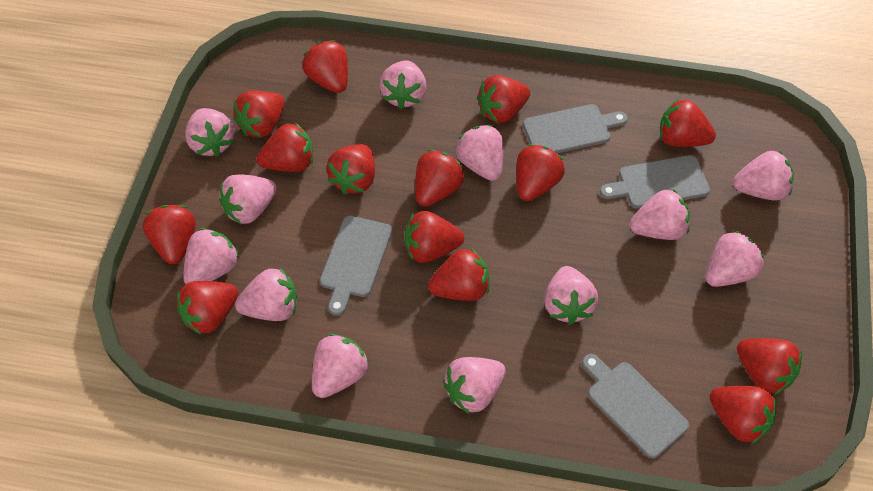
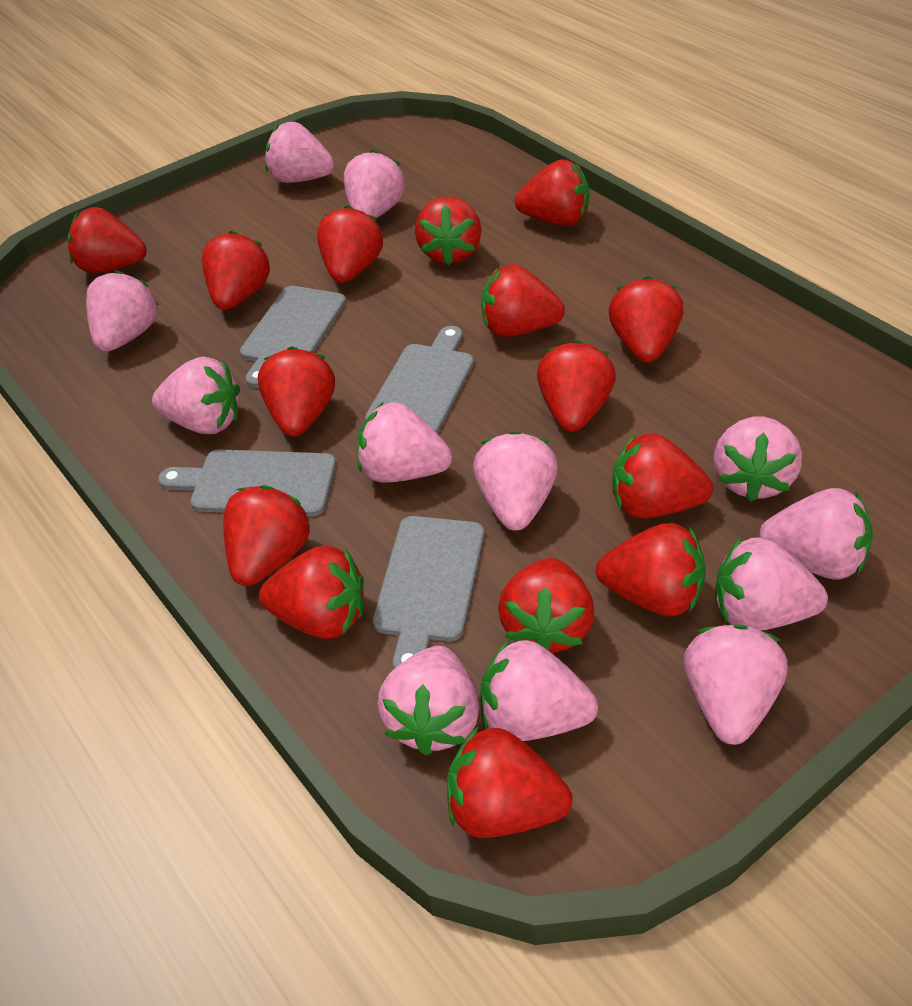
red strawberry: [143,205,196,264] [177,281,238,335] [233,91,284,138] [257,123,313,172] [302,40,348,93] [327,144,375,195] [404,211,464,263] [415,150,464,207] [428,248,489,301] [477,75,530,123] [516,144,565,201] [660,98,716,147] [710,386,777,444] [737,338,802,395] = 14 -> [67,207,147,273] [202,231,270,310] [223,485,311,586] [258,347,335,437] [259,546,364,639] [317,205,383,283] [415,197,481,266] [447,726,573,838] [481,264,565,337] [498,558,594,653] [515,159,589,226] [537,340,616,432] [596,523,706,616] [609,276,683,363] [612,434,713,518] = 15

